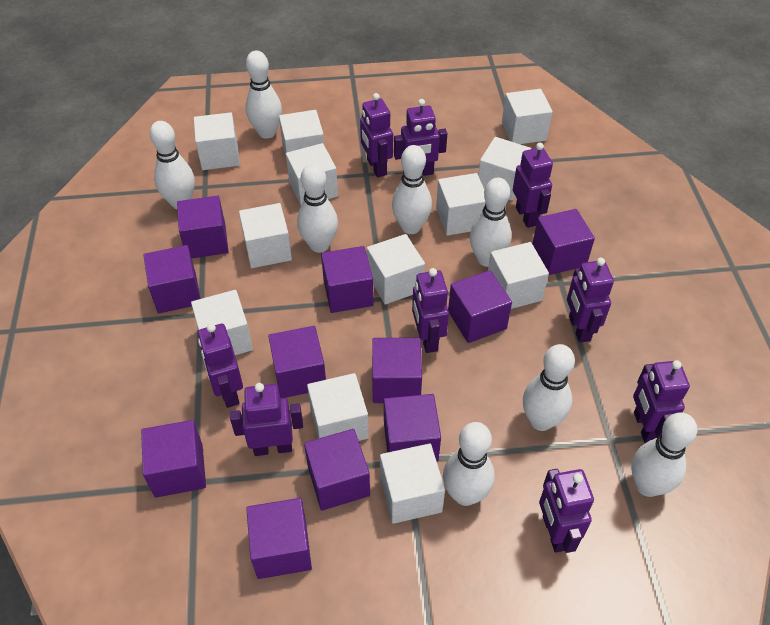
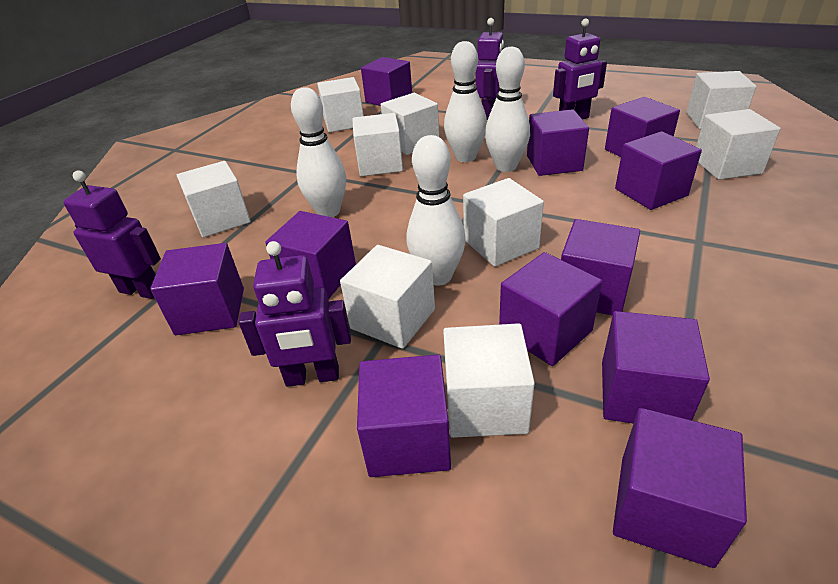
purple robot: [198,323,243,408] [230,383,303,456] [360,93,393,177] [394,99,447,176] [412,268,449,353] [513,143,553,228] [539,469,594,553] [567,258,614,343] [633,360,690,443] = 9 -> [63,171,161,299] [238,241,351,387] [475,18,504,120] [553,19,607,119] = 4
white bowling pin: [150,121,195,209] [246,50,282,139] [297,163,338,253] [392,145,432,234] [443,422,495,506] [470,177,512,267] [523,344,575,431] [631,412,697,497] = 8 -> [291,87,346,217] [407,135,466,286] [444,41,487,162] [485,47,530,172] = 4
white cube: [191,290,253,355] [194,112,240,170] [239,203,292,268] [279,110,324,161] [286,143,338,205] [307,373,369,441] [367,234,425,305] [380,443,445,524] [436,173,486,236] [478,137,531,201] [488,242,549,309] [502,89,553,144] = 12 -> [177,161,251,238] [317,77,364,132] [340,245,435,349] [352,113,403,176] [381,93,439,155] [443,323,535,438] [463,178,544,267] [686,71,756,129] [696,109,781,180] = 9

